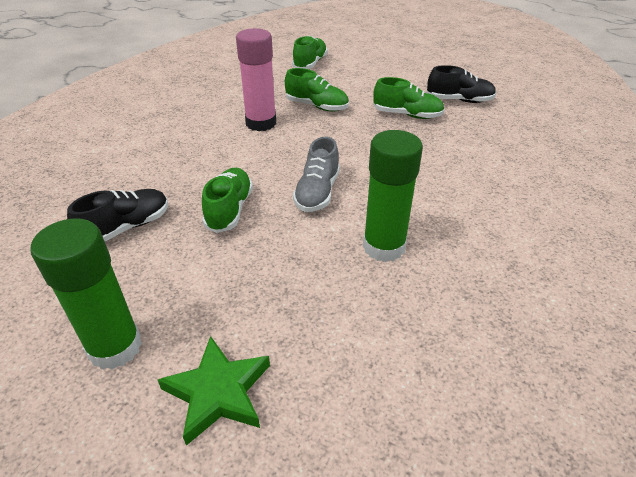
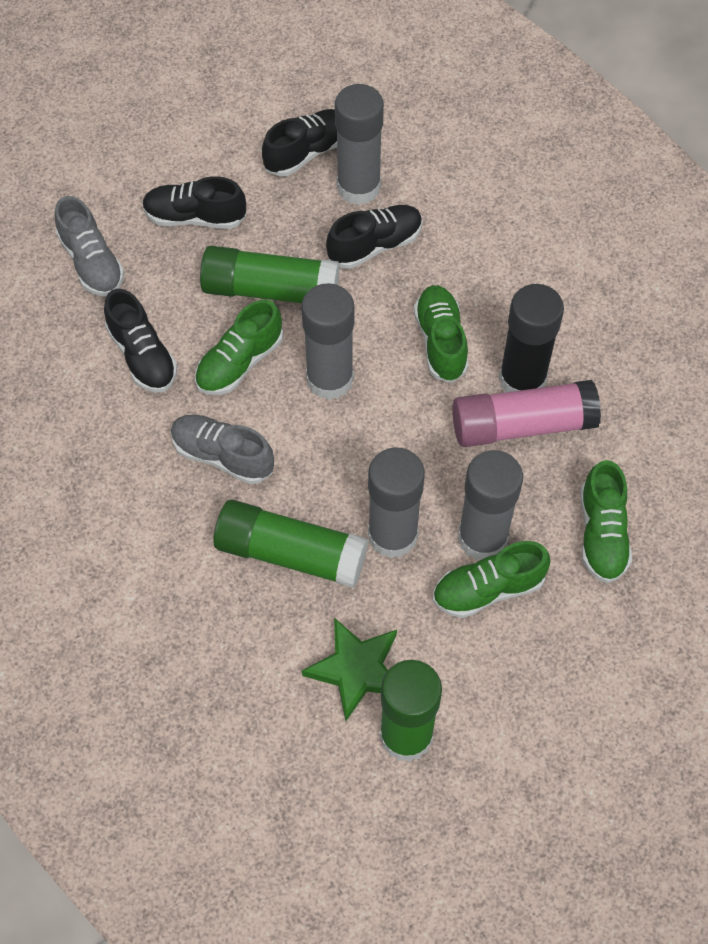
black glue stick: none = 0 -> [499,284,564,393] = 1
black shoe: [67,189,168,241] [427,65,496,103] = 2 -> [104,289,177,393] [142,176,246,229] [262,109,337,177] [326,205,423,269] = 4
green glue stick: [31,218,142,370] [363,130,423,262] = 2 -> [200,246,340,303] [214,500,368,588] [380,660,442,762] = 3
grey glue stick: none = 0 -> [301,283,354,400] [335,84,384,205] [368,447,425,558] [458,450,523,560] = 4
grey shoe: [293,137,340,212] = 1 -> [55,196,124,297] [171,414,274,484] = 2

